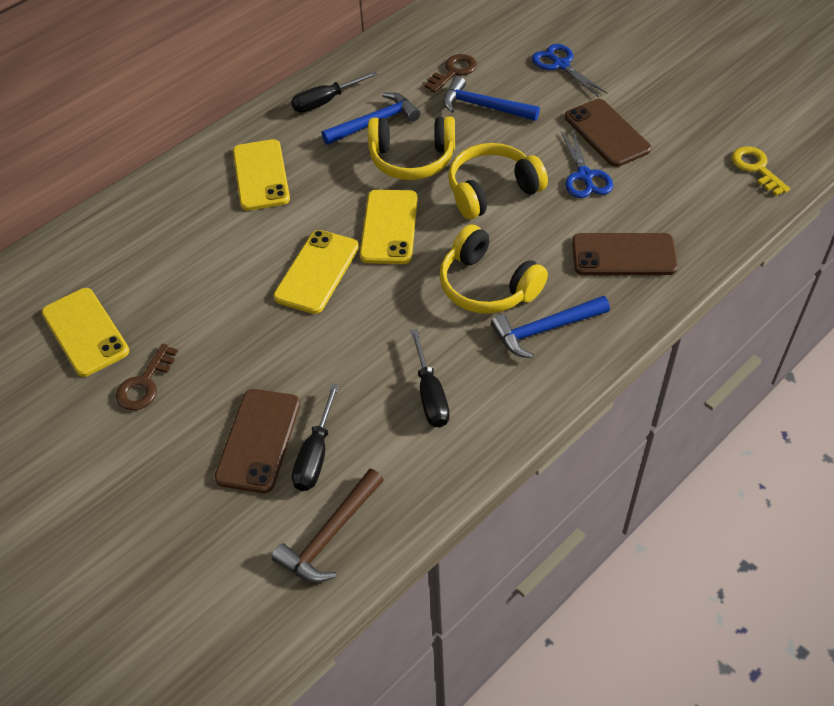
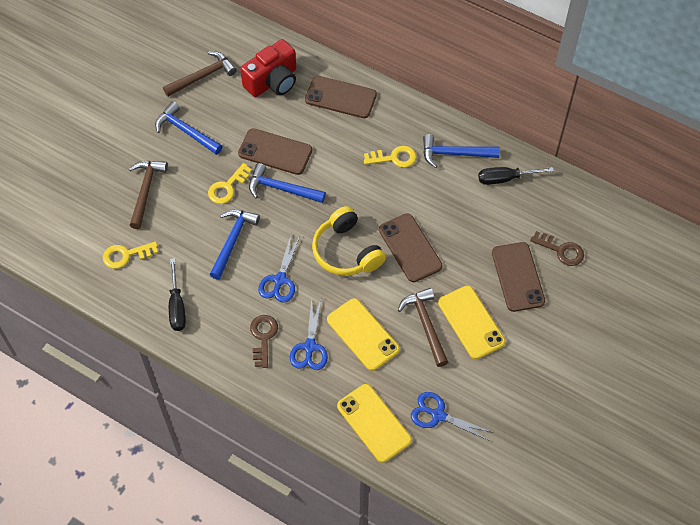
black screwdriver: [291,71,378,113] [292,384,339,491] [410,329,450,427] = 3 -> [169,258,186,331] [478,167,554,185] = 2
blue hammer: [321,92,420,145] [443,76,540,121] [491,296,610,359] = 3 -> [155,101,222,155] [209,210,260,279] [249,163,326,203] [423,134,500,168] = 4
blue scissors: [532,44,607,97] [561,128,613,198] = 2 -> [258,236,300,303] [290,299,328,370] [411,392,494,441] = 3
brown hammer: [272,468,384,583] = 1 -> [129,161,168,229] [163,51,237,97] [398,288,448,367] = 3
brown phone: [214,389,300,493] [565,99,651,167] [572,233,678,275] = 3 -> [238,128,312,175] [305,76,377,118] [379,213,442,282] [492,242,545,312] = 4
red camera: none = 0 -> [240,39,296,97] = 1
yellow headphones: [368,116,455,180] [440,225,548,314] [448,143,548,220] = 3 -> [312,206,386,276] = 1
yellow key: [732,146,790,196] = 1 -> [103,242,158,269] [208,163,252,204] [364,146,417,168] = 3
yellow phone: [42,288,129,377] [233,139,290,211] [273,230,359,314] [360,190,418,264] = 4 -> [327,298,400,371] [337,384,412,463] [438,286,505,359] = 3

